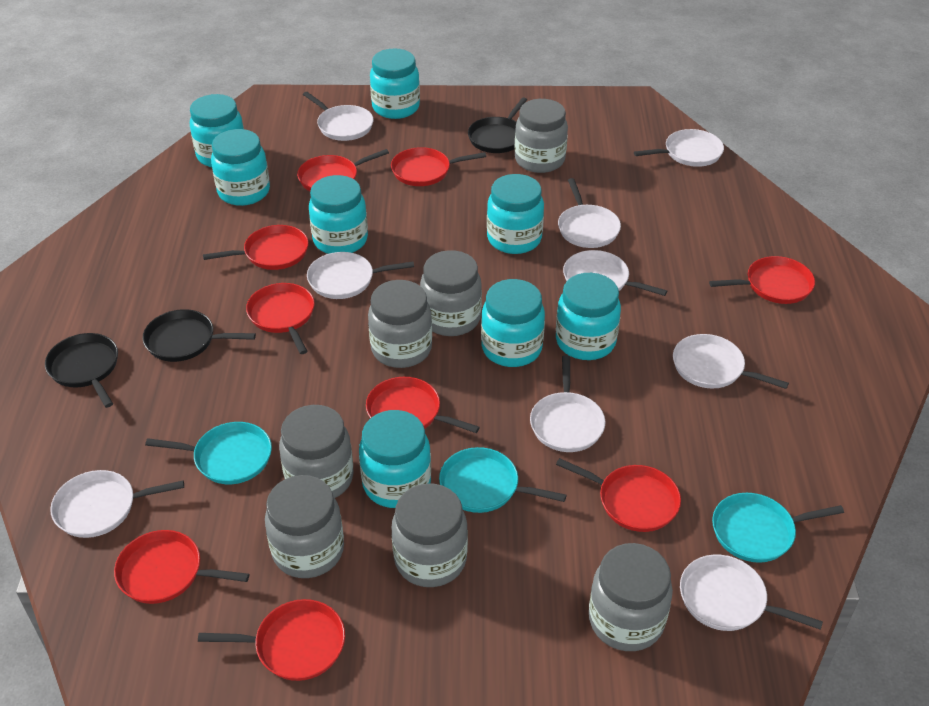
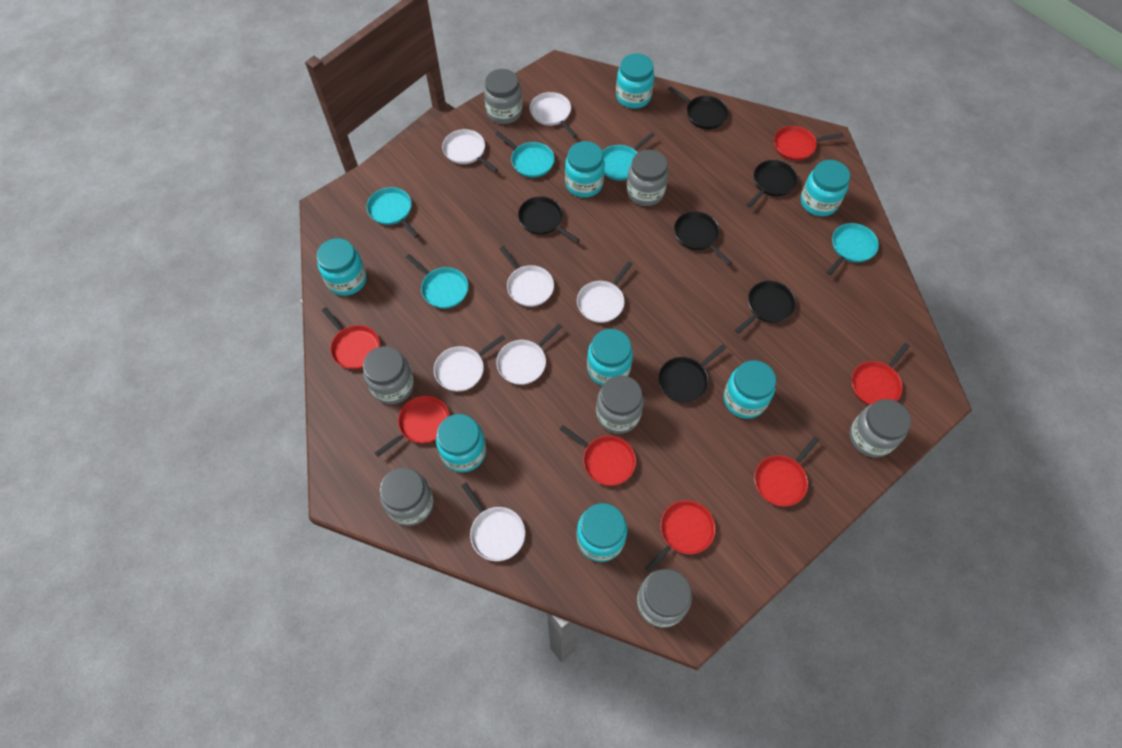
black pan: [45,333,118,408] [143,309,256,362] [468,97,527,153] = 3 -> [518,196,580,243] [658,344,726,403] [668,86,729,129] [674,211,732,265] [735,281,796,334] [747,160,798,207] = 6
red pan: [114,530,249,604] [198,599,345,681] [203,225,309,270] [246,283,315,354] [297,149,389,191] [366,377,480,433] [391,147,486,186] [556,458,681,532] [709,256,815,304] = 9 -> [322,307,380,369] [375,396,450,457] [559,425,636,486] [645,500,716,573] [754,436,819,506] [774,126,843,161] [851,343,910,405] = 7
turquoise pan: [145,422,272,484] [439,447,567,513] [712,493,844,563] = 3 -> [367,187,419,238] [406,254,468,309] [495,131,555,178] [602,132,655,180] [827,223,879,275] = 5
white pan: [50,470,184,538] [303,92,374,141] [307,252,414,299] [530,355,605,452] [558,178,621,248] [563,250,667,296] [634,129,724,167] [673,334,789,389] [680,555,823,631] = 9 -> [434,335,506,392] [442,129,498,172] [462,483,525,561] [496,324,562,385] [499,246,554,307] [530,92,577,138] [577,261,632,323] = 7

